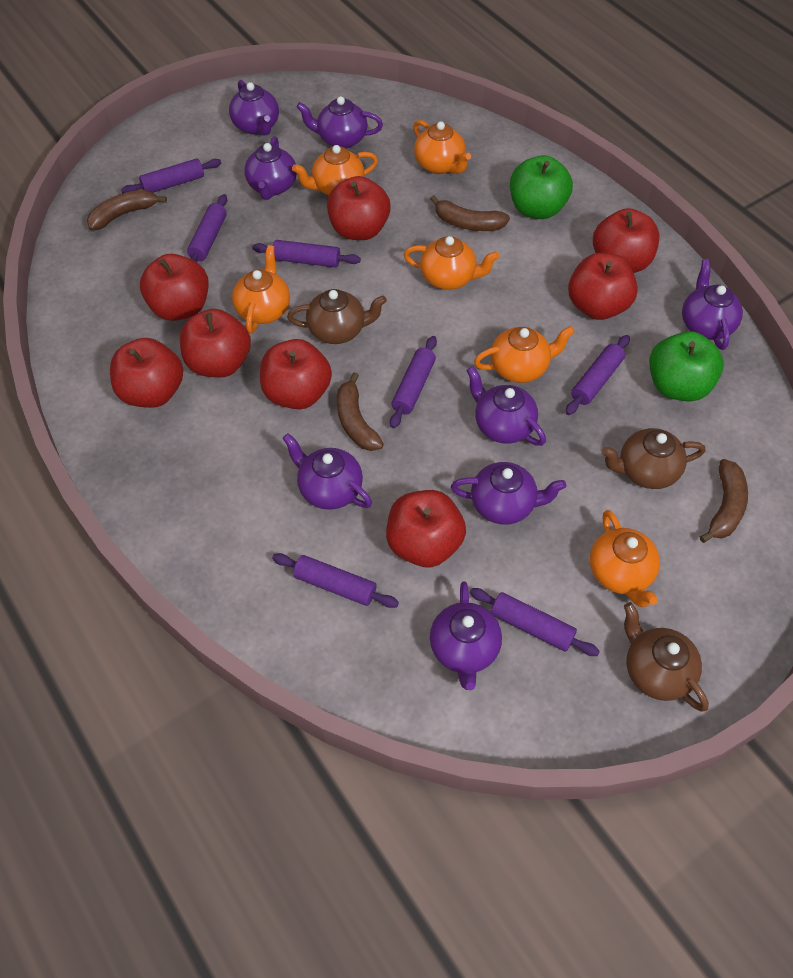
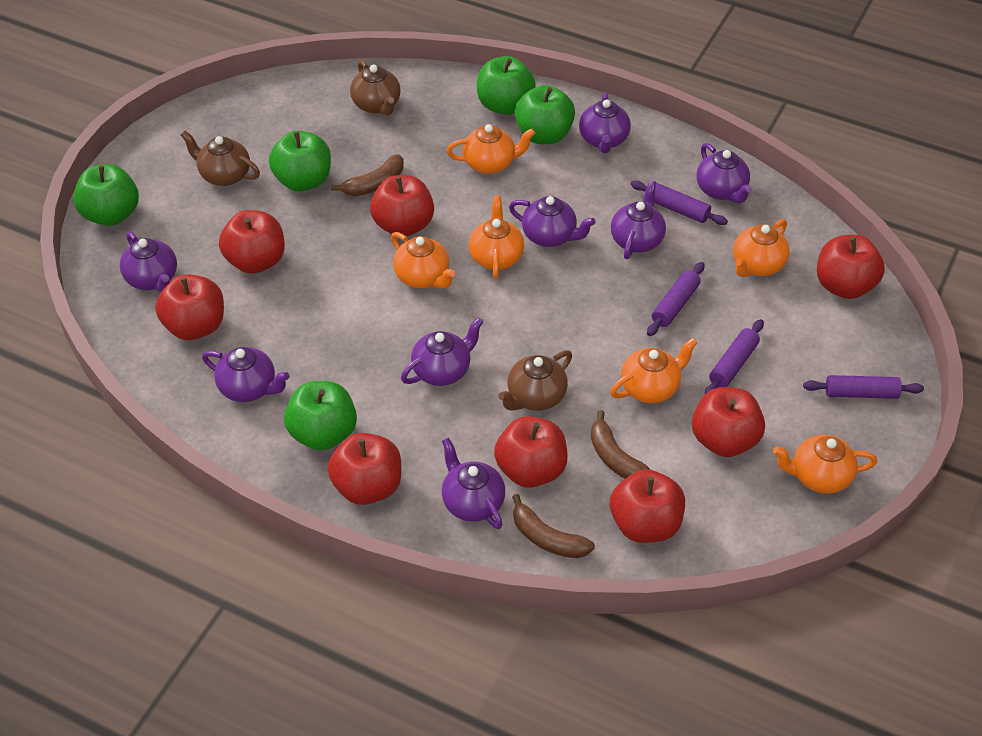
brown banana: [87,189,167,231] [337,372,384,451] [430,195,510,231] [700,459,748,543] = 4 -> [331,154,404,196] [512,494,595,558] [591,410,651,479] = 3
green apple: [510,155,573,219] [649,331,724,402] = 2 -> [73,164,139,226] [269,131,331,191] [284,381,357,451] [477,56,536,115] [515,85,575,144] = 5
purple rolling pin: [121,158,221,193] [187,194,227,262] [252,240,361,268] [272,553,399,608] [390,336,437,428] [469,588,600,656] [565,335,630,415] = 7 -> [631,181,728,225] [647,262,705,336] [705,319,764,394] [803,375,924,399] = 4

